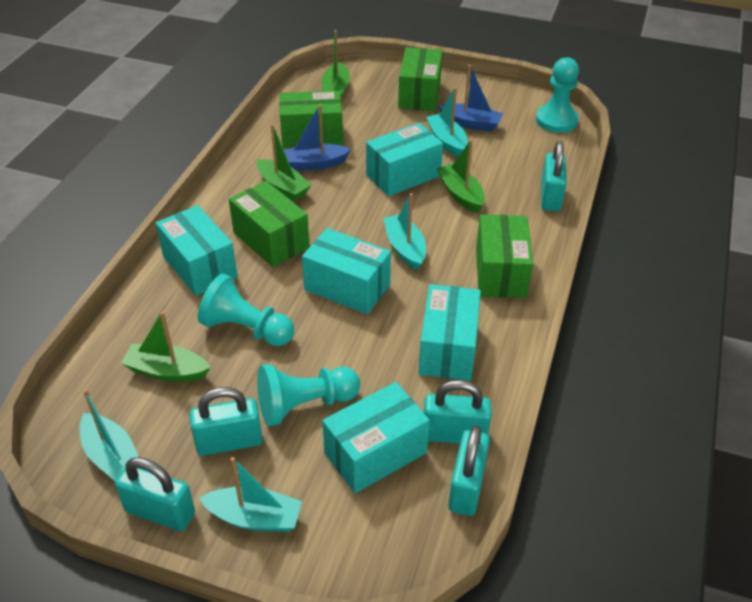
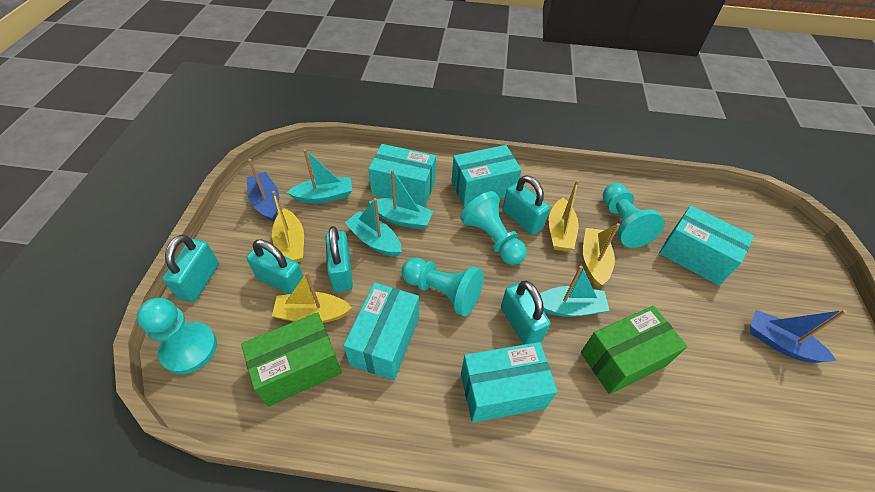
green boat: [121,311,211,382] [256,124,311,201] [322,30,350,97] [437,139,485,213] = 4 -> none = 0
green box: [229,181,310,267] [279,91,343,148] [398,47,442,111] [476,214,533,298] = 4 -> [241,312,342,407] [581,306,687,394] = 2
turquoise pawn: [198,273,294,346] [257,364,360,426] [536,57,579,133] = 3 -> [137,298,217,374] [402,258,484,317] [460,191,526,265] [603,183,665,248] = 4
yellow boat: none = 0 -> [272,191,304,262] [272,272,352,323] [549,180,579,251] [583,223,620,287] = 4

